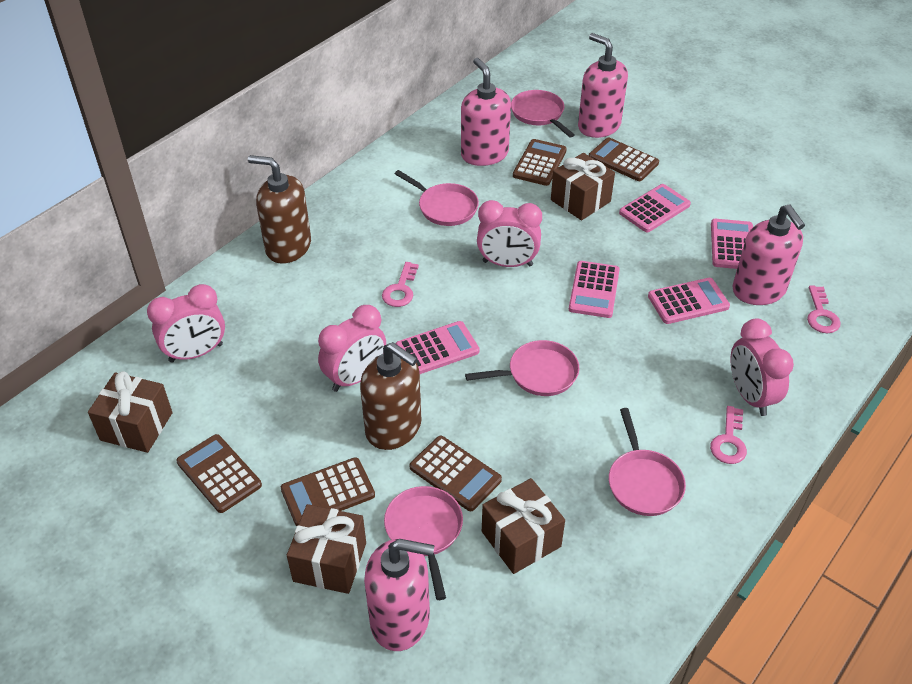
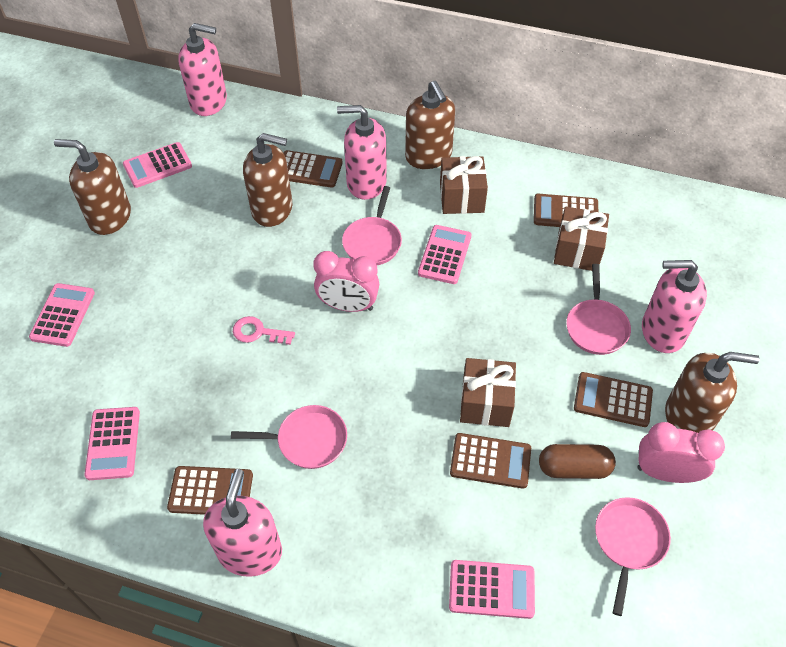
brown capsule: none = 0 -> [539,444,616,479] = 1
brown gift: [88,371,172,453] [287,504,366,594] [482,478,565,574] [551,153,615,220] = 4 -> [440,156,488,214] [460,358,516,427] [554,206,609,271] = 3
brown soap dispenser: [248,155,311,264] [360,342,421,450] = 2 -> [54,139,131,235] [243,133,292,227] [405,81,455,169] [665,352,760,433] = 4
pink clock: [147,284,225,363] [318,305,386,392] [477,200,542,267] [730,319,794,416] = 4 -> [313,251,379,312] [637,422,725,483] = 2
pink key: [382,262,419,307] [710,406,747,464] [807,286,841,333] = 3 -> [233,316,295,345] = 1
pink pan: [384,486,463,600] [395,170,479,226] [465,340,579,396] [511,90,574,138] [609,408,686,516] = 5 -> [231,405,347,469] [342,186,402,265] [566,264,631,355] [595,497,671,616] = 4

